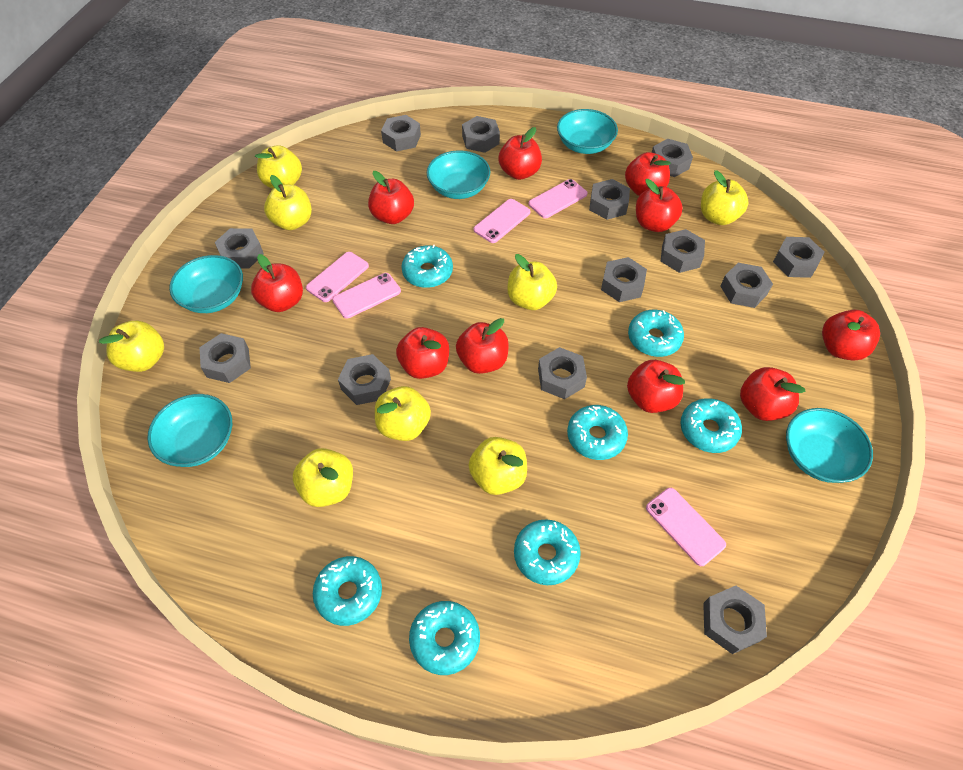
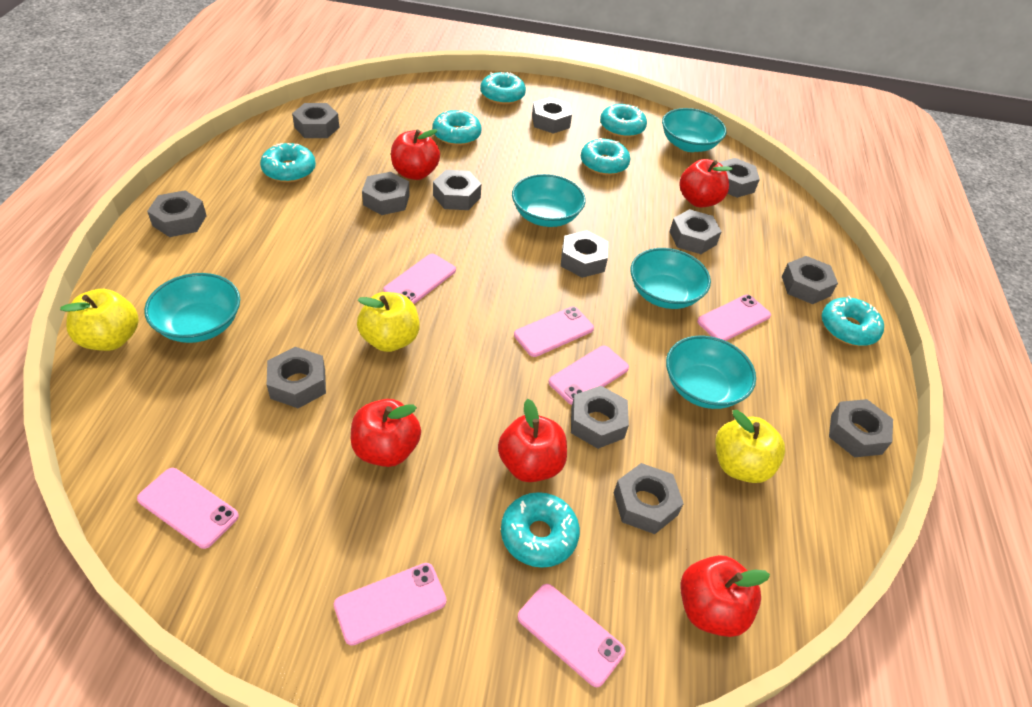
pink phone: [306,252,369,302] [332,273,401,319] [474,199,531,243] [528,179,587,218] [646,488,726,566] = 5 -> [137,468,239,549] [334,563,447,646] [383,254,456,304] [514,307,594,357] [517,584,625,687] [549,346,629,405] [697,295,771,341] = 7
red apple: [251,254,303,312] [368,171,414,224] [396,327,449,379] [456,318,509,374] [499,127,542,180] [625,152,671,196] [627,360,685,413] [636,179,683,232] [740,367,806,421] [822,310,880,361] = 10 -> [351,399,421,467] [391,129,440,180] [498,399,567,482] [679,159,733,207] [680,555,770,637] = 5
yellow apple: [99,321,164,372] [255,145,302,189] [264,175,312,230] [293,448,353,507] [375,386,431,441] [468,437,527,495] [507,254,557,310] [701,170,748,225] = 8 -> [60,289,139,351] [357,292,420,352] [715,410,785,483] = 3

